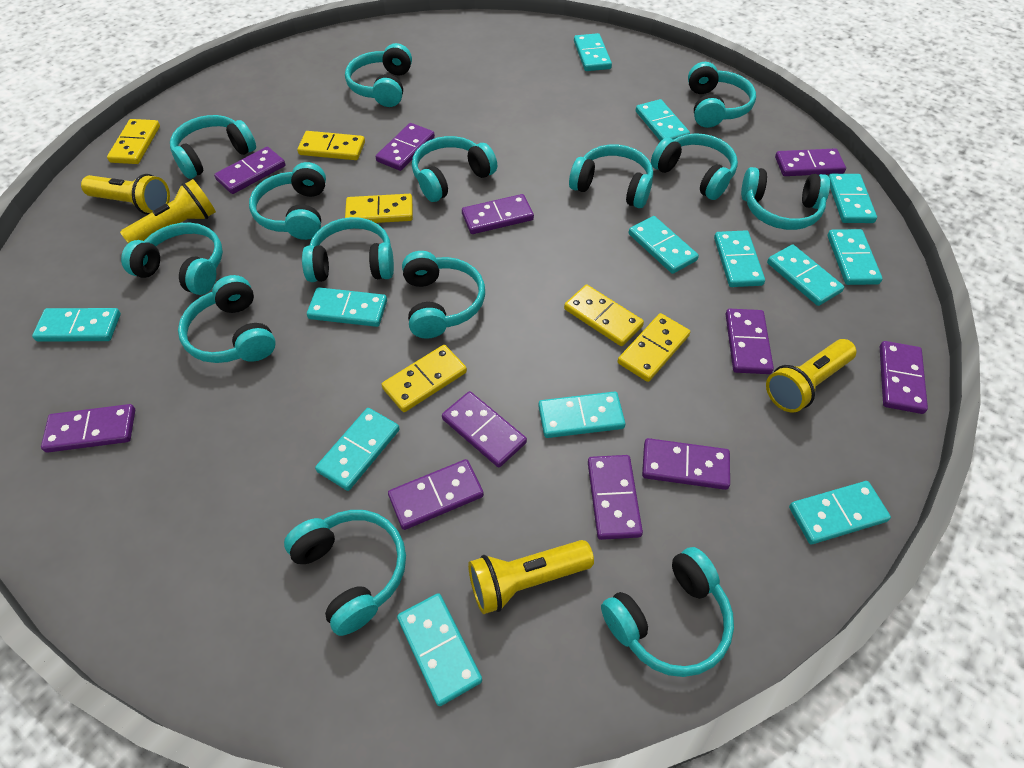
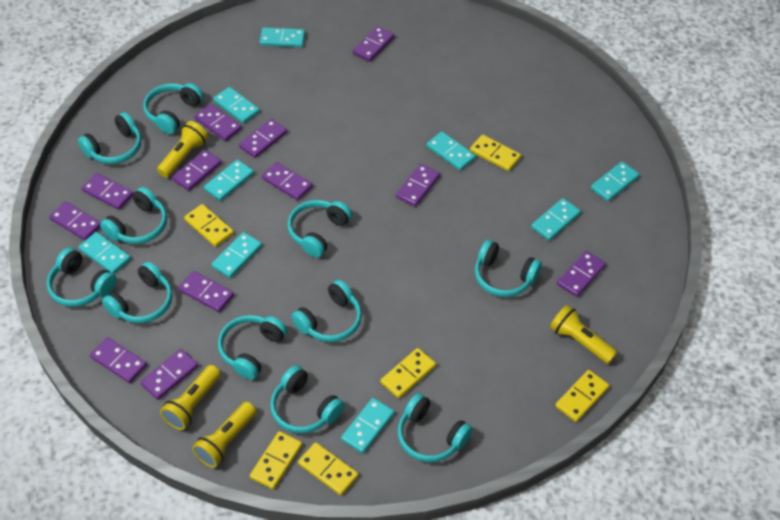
purple domino: [41,404,135,453] [214,147,285,194] [376,123,435,171] [388,459,484,530] [442,391,527,467] [462,194,534,234] [588,455,643,540] [642,438,730,490] [726,309,774,374] [775,148,846,176] [880,341,928,414] = 11 -> [49,201,101,241] [81,173,133,210] [90,337,147,383] [140,349,198,400] [172,150,222,191] [178,271,234,312] [194,104,242,141] [239,119,287,158] [262,162,313,201] [353,26,395,62] [396,164,440,207] [557,251,606,297] = 12
turquoise domino: [32,308,121,342] [307,287,387,327] [315,408,400,491] [397,593,482,706] [538,391,625,438] [574,33,612,71] [629,216,699,274] [636,99,690,142] [714,230,765,287] [767,244,844,306] [789,481,891,544] [827,229,883,285] [829,174,877,223] = 13 -> [79,232,131,274] [204,159,254,201] [211,232,262,278] [213,87,260,124] [260,27,305,47] [341,398,395,454] [427,132,476,171] [531,198,581,241] [591,161,640,201] = 9
turquoise headphones: [121,223,223,295] [170,115,256,179] [178,275,276,363] [249,162,326,240] [284,510,406,636] [302,217,394,282] [345,43,412,107] [402,251,485,339] [412,136,497,202] [569,145,653,208] [601,547,734,677] [651,133,738,200] [688,62,756,128] [741,167,830,230] = 14 -> [47,248,117,307] [78,112,142,164] [100,187,167,244] [102,261,173,323] [143,83,204,134] [218,315,287,380] [270,365,345,434] [288,200,352,258] [291,280,362,342] [398,393,473,462] [475,240,542,297] = 11

